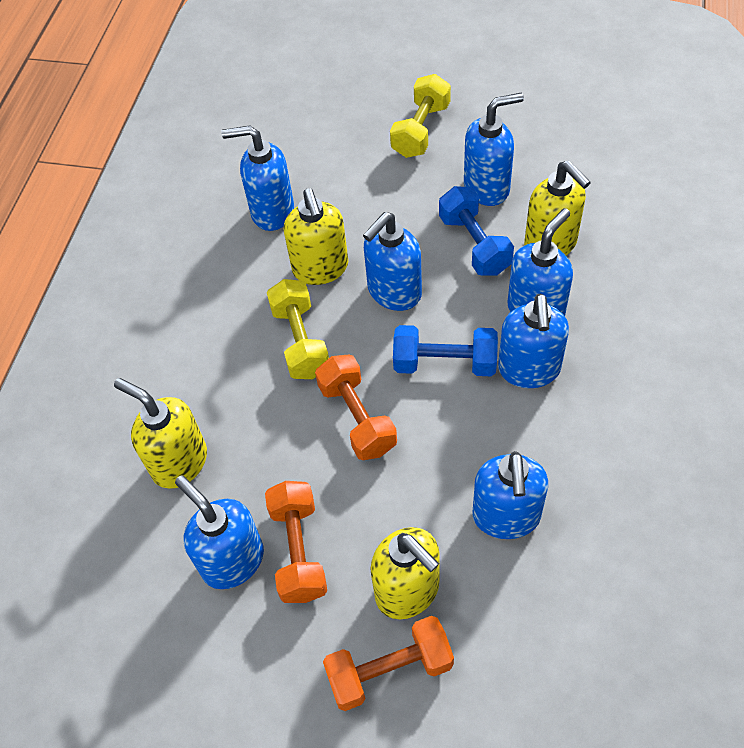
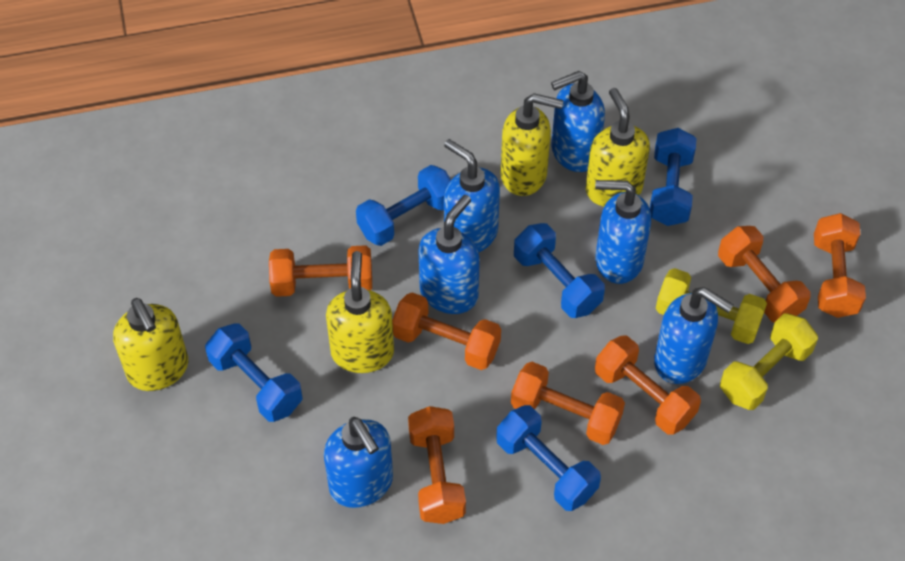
blue dumbbell: [393,325,498,376] [439,186,514,276] = 2 -> [205,323,303,422] [356,165,451,246] [496,405,601,511] [514,223,605,318] [650,128,696,226] = 5
blue soap dispenser: [175,475,264,589] [221,126,294,231] [363,212,422,311] [464,93,524,206] [472,451,548,539] [498,294,569,388] [507,208,573,316] = 7 -> [324,417,393,508] [418,195,480,314] [444,139,500,252] [551,71,605,172] [595,180,651,284] [654,287,733,384] = 6
orange dumbbell: [265,481,327,603] [315,355,397,460] [323,616,454,711] = 3 -> [269,245,372,297] [392,292,501,370] [408,406,466,524] [511,362,625,445] [595,336,701,435] [718,226,811,323] [814,213,866,318] = 7

